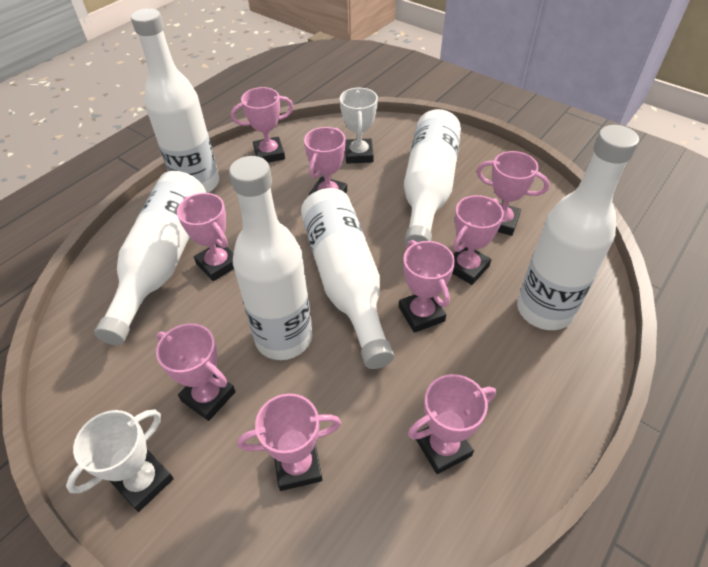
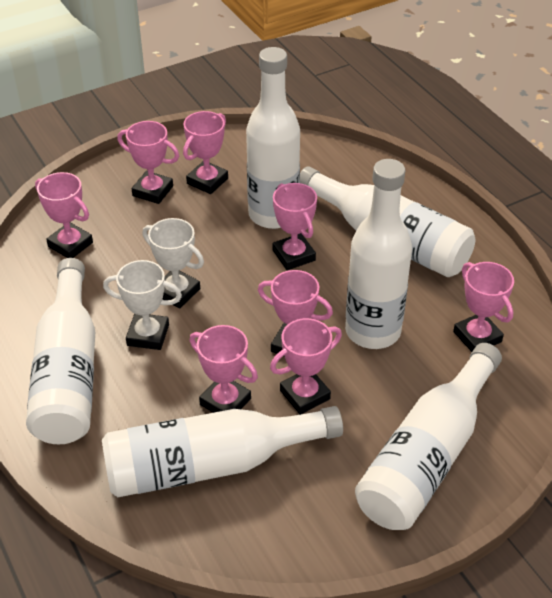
pink trophy: [156,323,235,421] [177,193,234,281] [231,87,294,163] [238,393,341,491] [304,127,347,196] [399,240,455,333] [408,374,496,474] [452,195,504,285] [477,151,549,236] = 9 -> [35,172,93,258] [117,121,179,204] [183,111,228,194] [190,325,258,413] [258,270,333,357] [270,318,342,415] [273,183,317,270] [453,262,514,352] = 8

